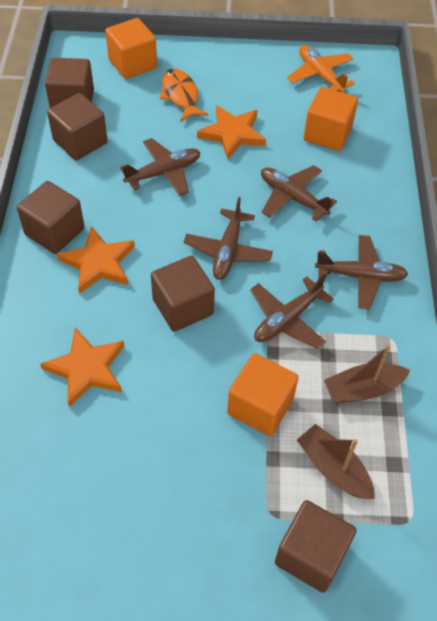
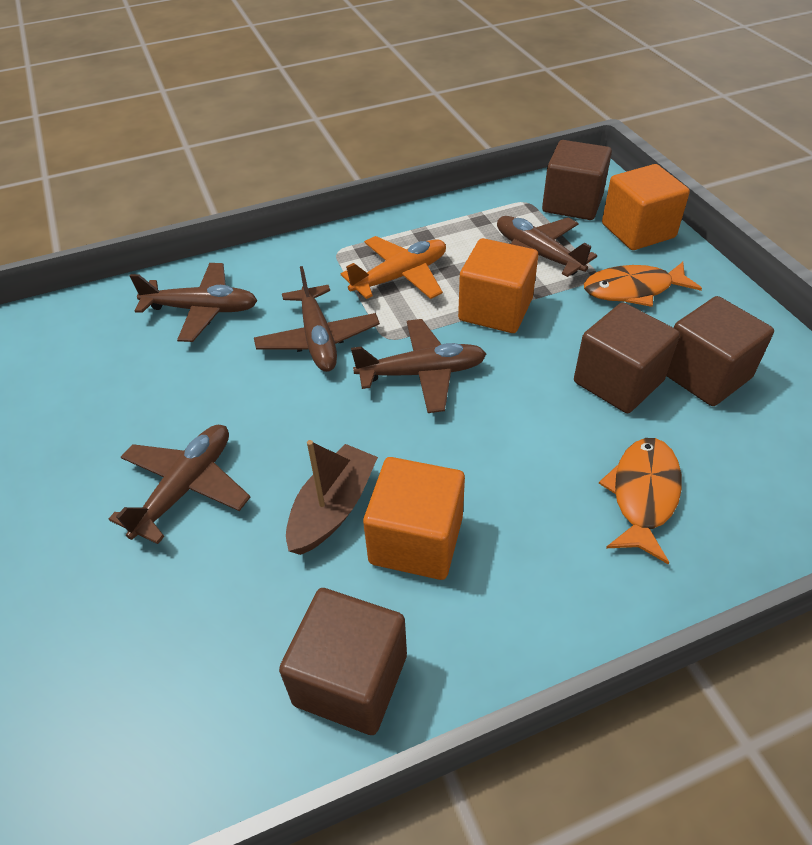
brown boat: [297,424,375,499] [324,345,410,404] = 2 -> [286,440,378,555] = 1
brown cube: [17,181,85,254] [45,58,94,108] [47,93,108,161] [151,256,215,332] [275,500,357,593] = 5 -> [279,588,407,735] [542,140,612,220] [574,302,680,413] [666,296,774,406] = 4
orange fish: [160,69,208,122] = 1 -> [584,262,702,307] [599,438,682,564] = 2
orange star: [40,328,124,407] [57,226,135,294] [197,105,266,159] = 3 -> none = 0

